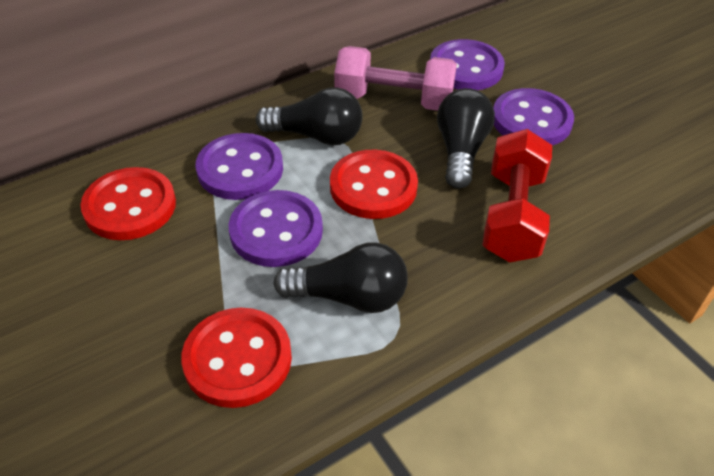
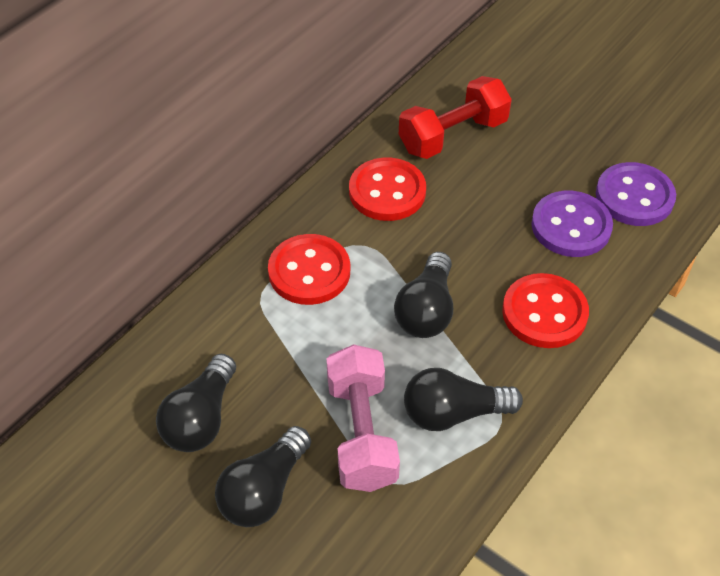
black light bulb: [256,87,363,145] [273,242,408,313] [437,88,495,189] = 3 -> [156,354,236,452] [215,426,311,527] [394,252,453,338] [404,368,523,431] = 4
purple button: [196,133,283,200] [229,190,323,267] [430,39,505,90] [493,88,574,145] = 4 -> [531,191,613,257] [596,162,676,226] = 2

